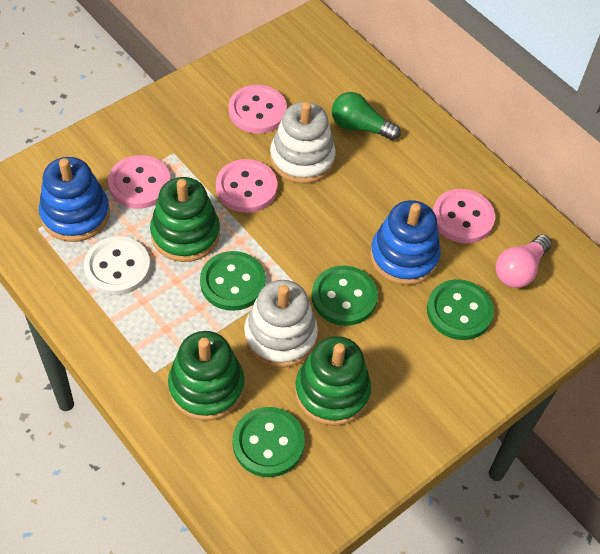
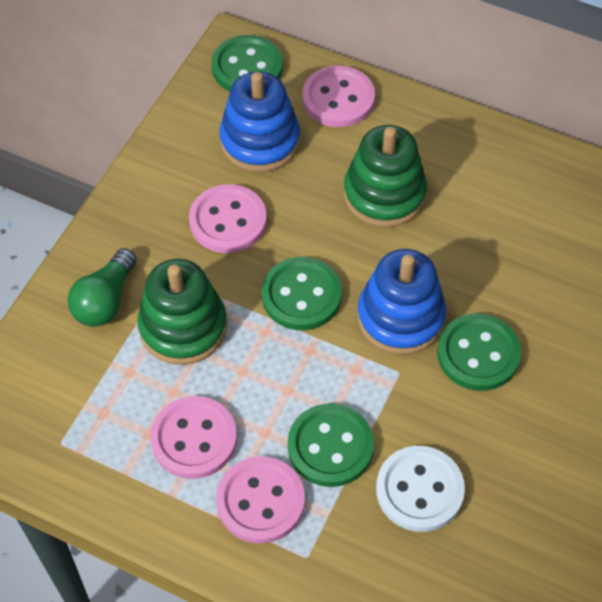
green stacking toy: [150,177,220,262] [168,331,244,421] [295,336,371,426] = 3 -> [137,259,227,365] [344,125,427,227] = 2
pink light bulb: [496,235,552,288] = 1 -> none = 0
white stacking toy: [244,280,318,368] [270,102,336,184] = 2 -> none = 0

